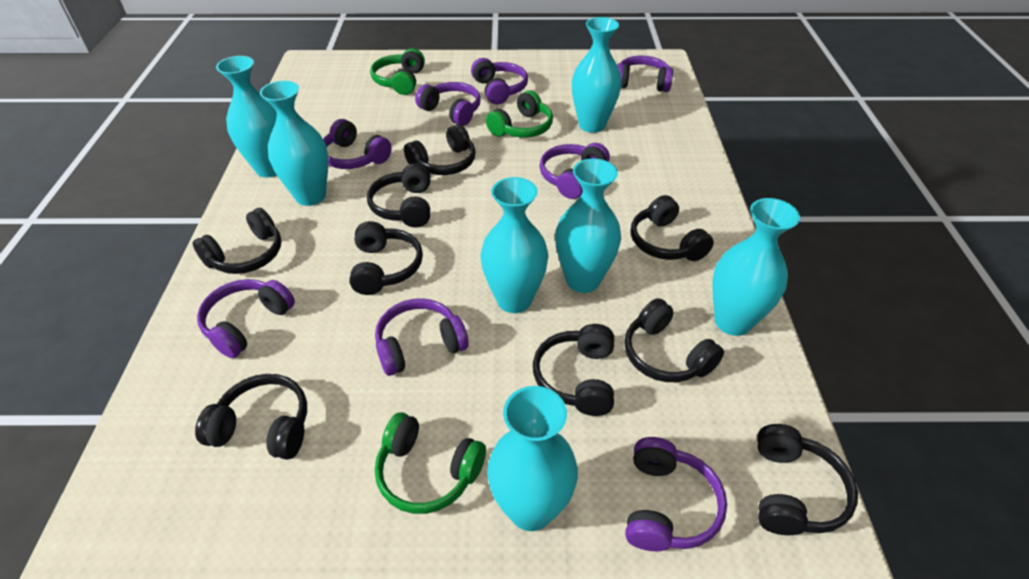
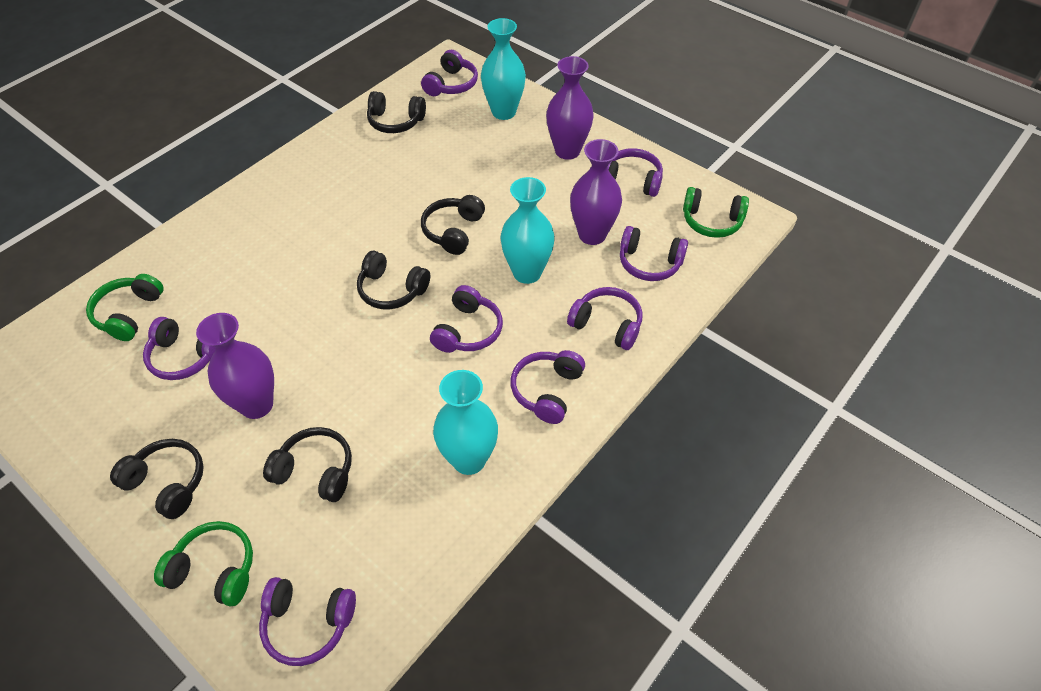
black headphones: [193,208,282,274] [195,374,307,460] [349,221,423,295] [367,163,430,227] [404,124,476,175] [533,324,614,416] [624,298,724,382] [631,195,714,261] [757,424,858,535] = 9 -> [110,439,204,519] [263,427,352,502] [357,251,430,310] [367,91,426,133] [421,195,485,255] = 5
purple vase: none = 0 -> [196,313,274,419] [546,56,594,160] [570,139,622,245] = 3
turquoise vase: [216,56,277,177] [260,81,328,206] [480,177,548,313] [487,386,578,531] [555,158,621,293] [572,17,622,133] [712,198,800,336] = 7 -> [433,370,498,475] [481,18,526,120] [501,177,555,284] = 3

